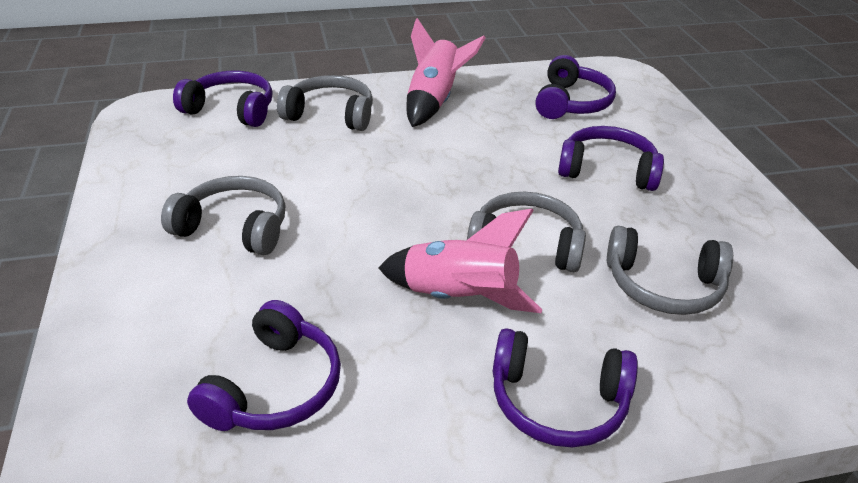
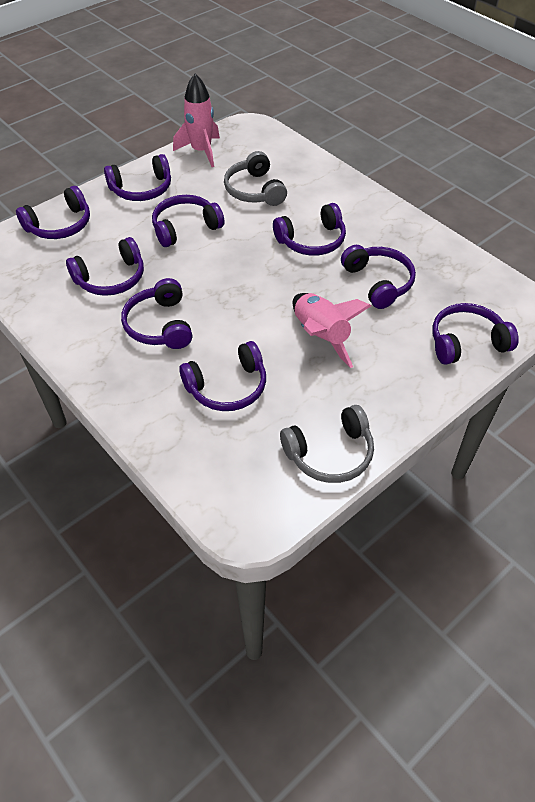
grey headphones: [161,176,286,255] [277,75,373,131] [467,192,586,272] [607,226,733,315] = 4 -> [224,151,287,206] [280,405,374,483] = 2
purple headphones: [173,71,273,127] [187,300,341,431] [493,328,638,447] [535,55,616,119] [558,126,664,191] = 5 -> [16,186,90,239] [66,237,144,296] [104,154,171,201] [121,278,192,349] [152,195,225,247] [179,341,266,411] [273,203,346,256] [341,245,416,309] [432,303,519,365] = 9

